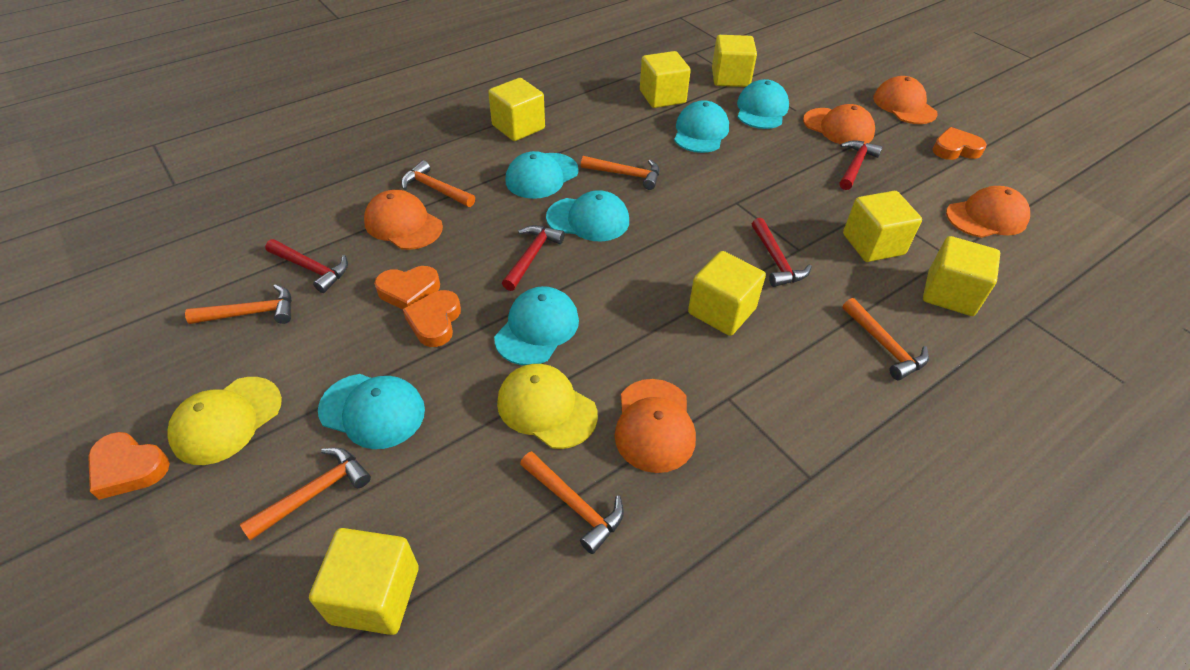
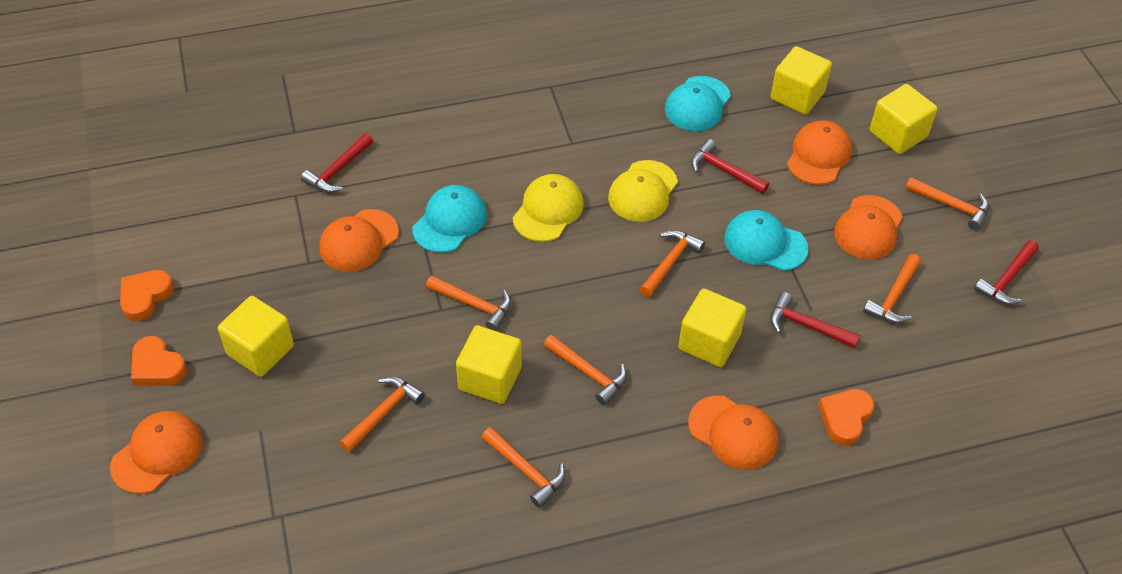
orange hammer: [185,284,292,324] [240,448,371,541] [401,160,475,207] [520,451,624,554] [581,156,659,190] [842,298,929,380] = 6 -> [340,376,425,452] [426,275,511,331] [481,427,566,508] [544,335,627,405] [640,230,705,297] [863,254,921,323] [905,177,989,230] = 7
orange heart: [88,432,170,500] [374,266,440,310] [403,290,461,347] [932,127,987,160] = 4 -> [120,270,174,321] [131,336,187,386] [818,389,875,446] = 3
turquoise cap: [318,374,425,449] [494,286,579,365] [505,151,579,199] [546,190,629,241] [674,100,729,153] [737,79,789,129] = 6 -> [413,185,487,253] [665,76,731,131] [724,210,809,271] = 3
yellow cube: [309,528,419,635] [488,78,545,141] [640,51,691,108] [688,251,766,336] [712,35,757,87] [843,191,922,262] [923,236,1000,316] = 7 -> [218,296,294,377] [456,325,522,404] [678,289,746,367] [770,46,832,115] [870,84,937,154] = 5

